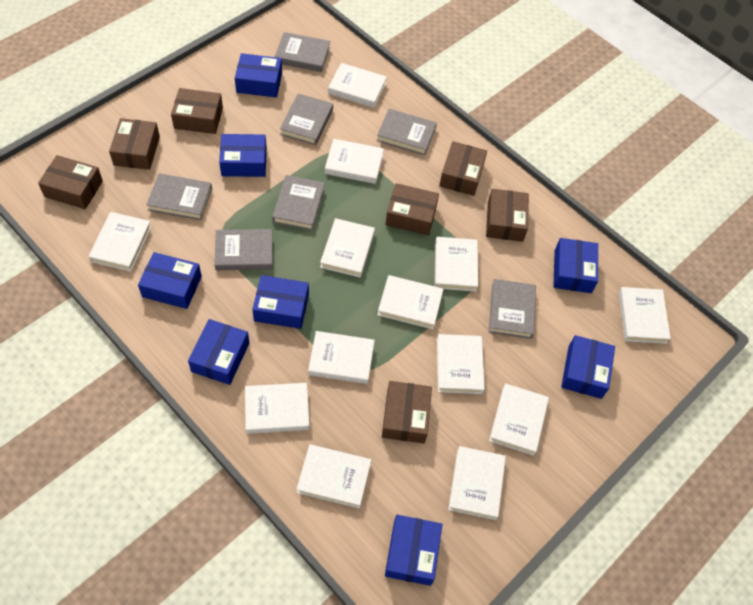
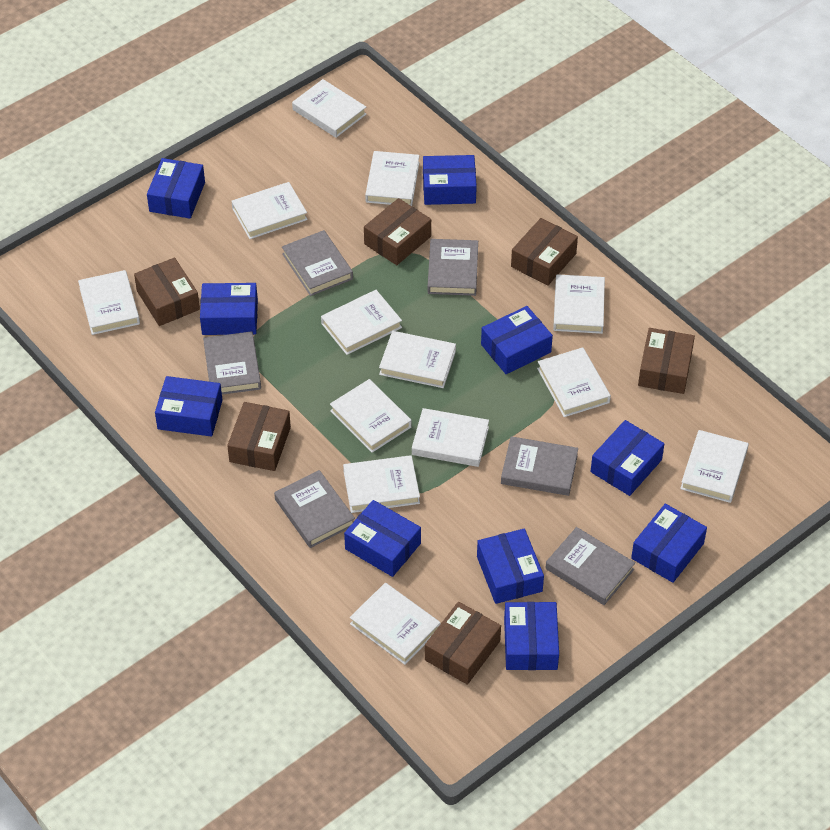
blue box: [138,252,202,309] [188,319,250,385] [219,134,267,177] [235,53,282,97] [252,275,309,329] [385,515,442,586] [553,238,598,293] [561,335,615,399] = 8 -> [147,158,205,219] [155,376,223,437] [200,283,258,335] [344,500,421,577] [423,155,477,205] [477,529,544,604] [481,306,553,374] [504,602,559,670] [591,420,664,496] [631,504,707,583] = 10
brown box: [38,155,103,209] [109,118,160,170] [171,88,223,134] [382,381,432,443] [385,183,439,235] [439,141,487,196] [486,189,529,242] = 7 -> [134,258,200,326] [227,402,291,471] [364,198,431,265] [425,602,501,685] [511,218,578,286] [638,328,695,394] = 6
grey book: [146,173,212,220] [214,229,273,270] [272,175,325,230] [275,32,330,72] [280,93,333,145] [377,109,437,155] [489,279,536,339] = 7 -> [203,331,261,395] [274,470,355,548] [282,230,353,296] [428,239,478,296] [501,436,578,496] [545,527,635,605] = 6

